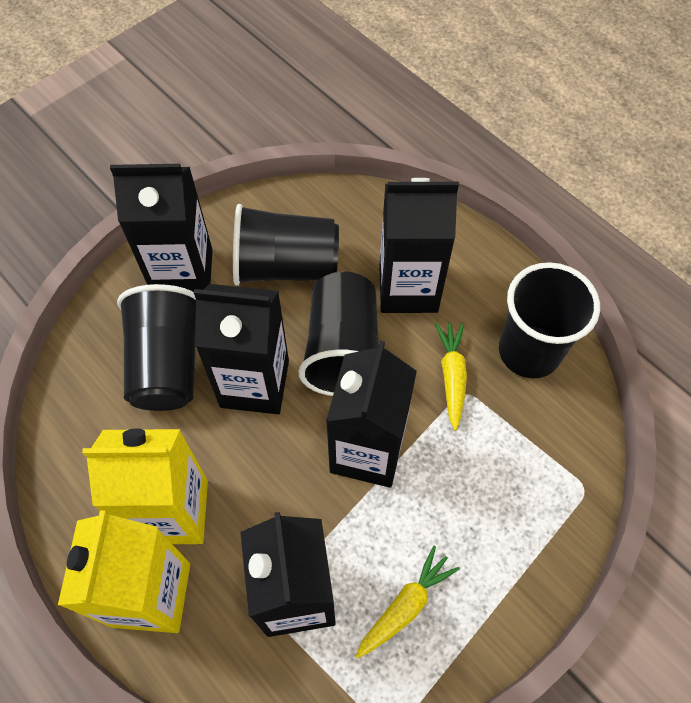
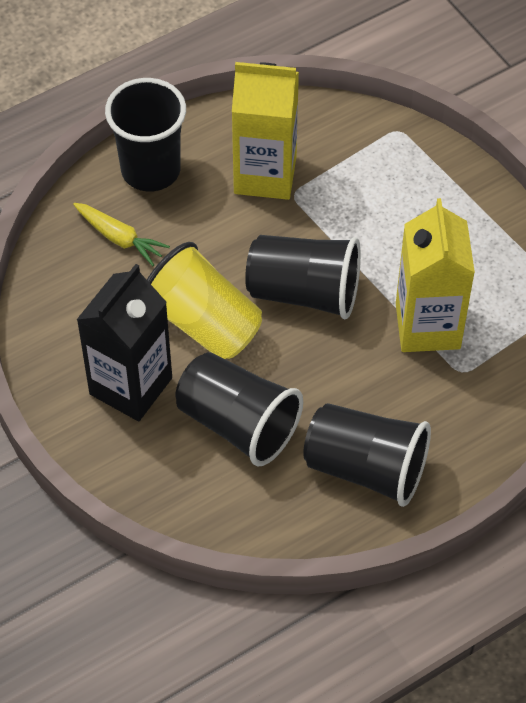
black carton: [110,164,213,292] [194,284,289,414] [240,512,336,637] [326,341,417,488] [379,178,459,313] = 5 -> [77,264,172,421] = 1
yellow carrot: [355,546,460,659] [435,322,467,431] = 2 -> [73,203,170,266] = 1
yellow cup: none = 0 -> [147,242,262,359] = 1

